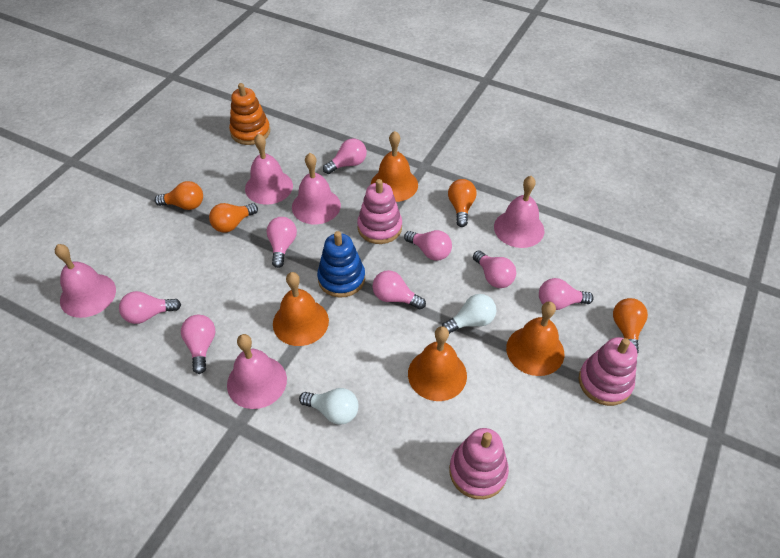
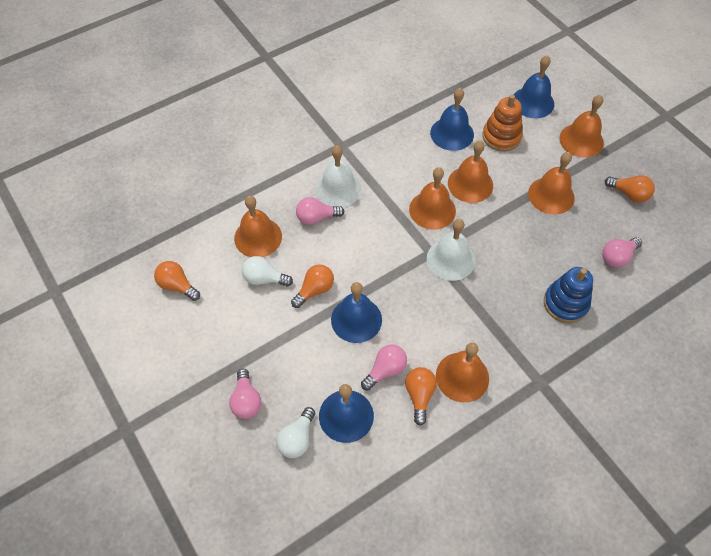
blue bell: none = 0 -> [319,384,374,443] [331,282,382,343] [430,88,474,151] [514,55,554,118] = 4
orange bell: [273,272,329,346] [371,131,418,202] [408,326,467,401] [506,301,564,376] = 4 -> [234,196,282,257] [409,167,456,230] [436,343,489,402] [448,140,493,203] [528,152,575,215] [559,95,604,158] = 6
pink bell: [55,244,116,318] [227,334,287,409] [245,133,293,205] [292,153,341,224] [494,176,544,248] = 5 -> none = 0
pink light bulb: [119,291,181,324] [181,315,215,374] [267,217,297,268] [323,138,367,174] [373,270,426,309] [404,230,452,261] [473,251,516,288] [539,278,594,310] = 8 -> [229,369,262,419] [296,197,345,225] [361,344,407,391] [602,237,642,267] = 4
pink stacking toy: [357,179,402,244] [449,428,509,499] [579,337,637,406] = 3 -> none = 0
white bell: none = 0 -> [316,145,361,207] [427,219,475,281] = 2

